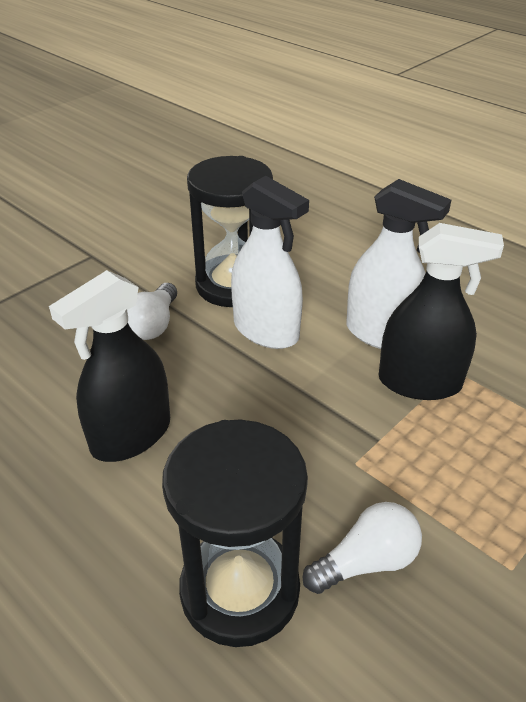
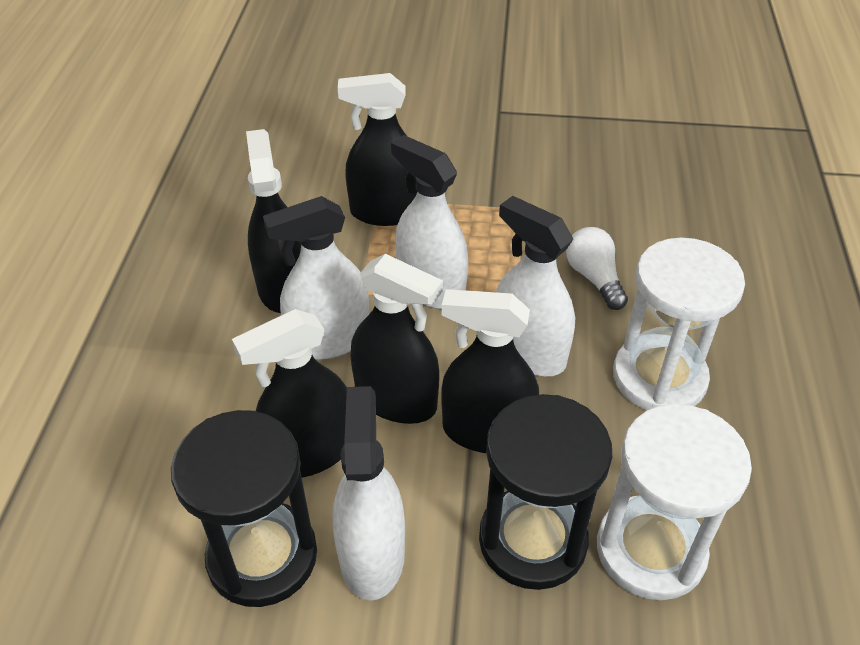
black spray bottle: [49,270,170,462] [379,223,504,400] = 2 -> [232,309,347,478] [246,129,301,313] [338,73,417,226] [351,254,443,424] [442,289,539,453] = 5
white hourglass: none = 0 -> [597,404,752,600] [613,238,745,410] = 2
white light bulb: [127,283,177,340] [303,502,422,594] = 2 -> [566,227,628,310] = 1
white spray bottle: [231,176,309,349] [346,179,451,349] = 2 -> [263,196,369,360] [333,386,405,601] [391,135,468,309] [496,196,575,376] = 4

